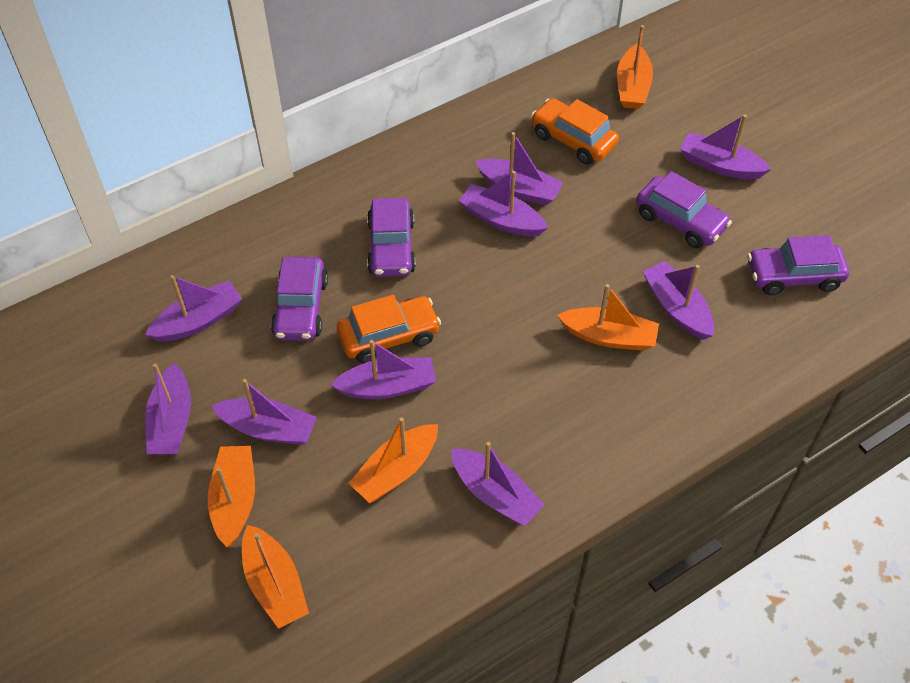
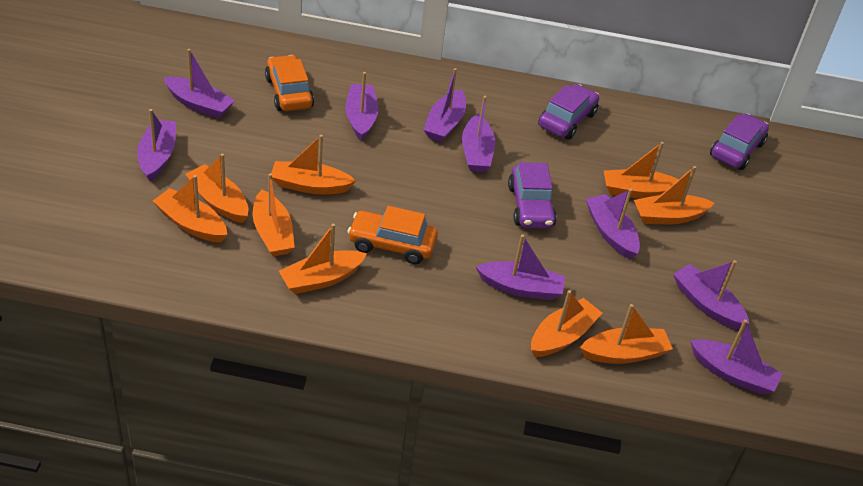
orange boat: [208,446,255,547] [242,525,309,629] [348,417,438,503] [557,284,659,351] [617,25,653,109] = 5 -> [153,175,227,243] [185,154,248,223] [253,173,295,256] [271,135,356,194] [279,224,367,294] [531,290,602,357] [580,304,673,364] [604,142,679,199] [634,166,714,224] = 9
purple car: [271,257,328,341] [367,198,416,277] [636,171,732,248] [747,235,849,295] = 4 -> [508,162,557,228] [538,84,599,139] [710,113,769,170] = 3

